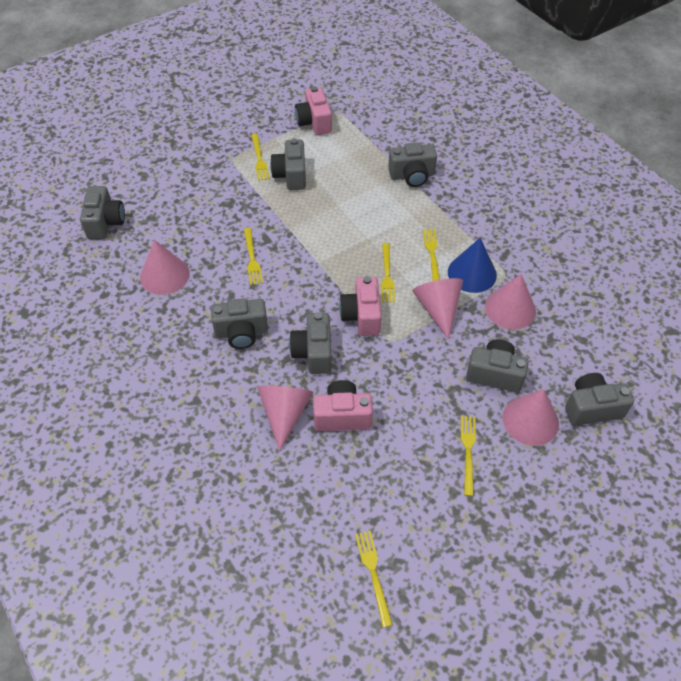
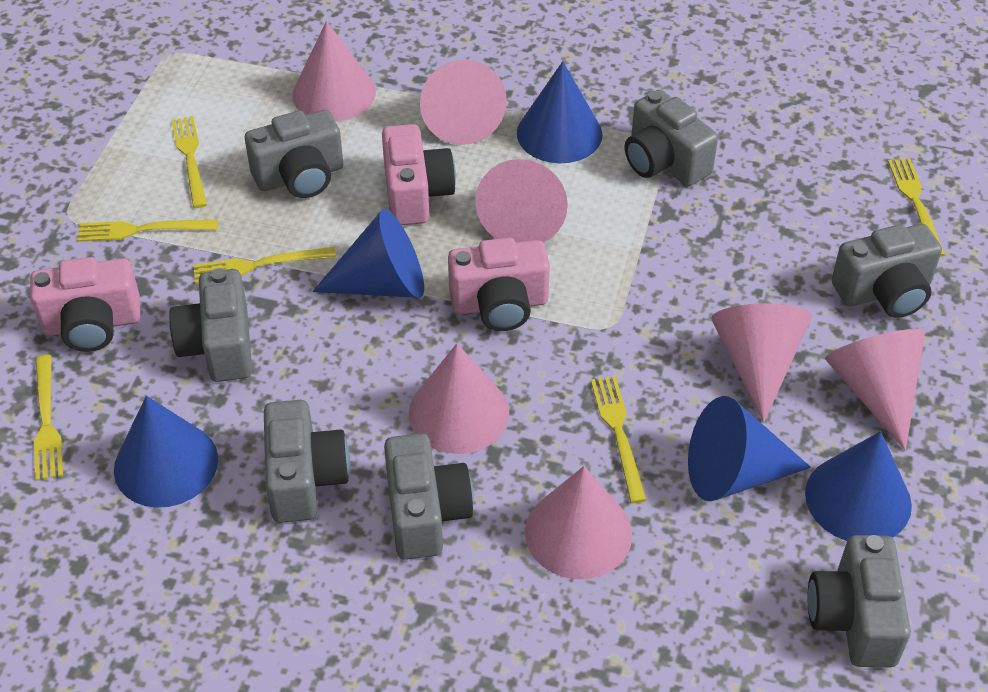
blue cone: [448,238,497,293] = 1 -> [114,396,218,508] [312,209,424,298] [517,61,603,163] [688,396,811,501] [805,431,912,541] = 5
pink cone: [140,240,190,295] [257,386,314,451] [412,278,463,340] [485,274,536,330] [502,389,559,446] = 5 -> [292,21,376,122] [409,343,509,454] [420,60,507,145] [475,159,568,243] [525,466,632,579] [711,304,812,422] [825,329,925,450] = 7

